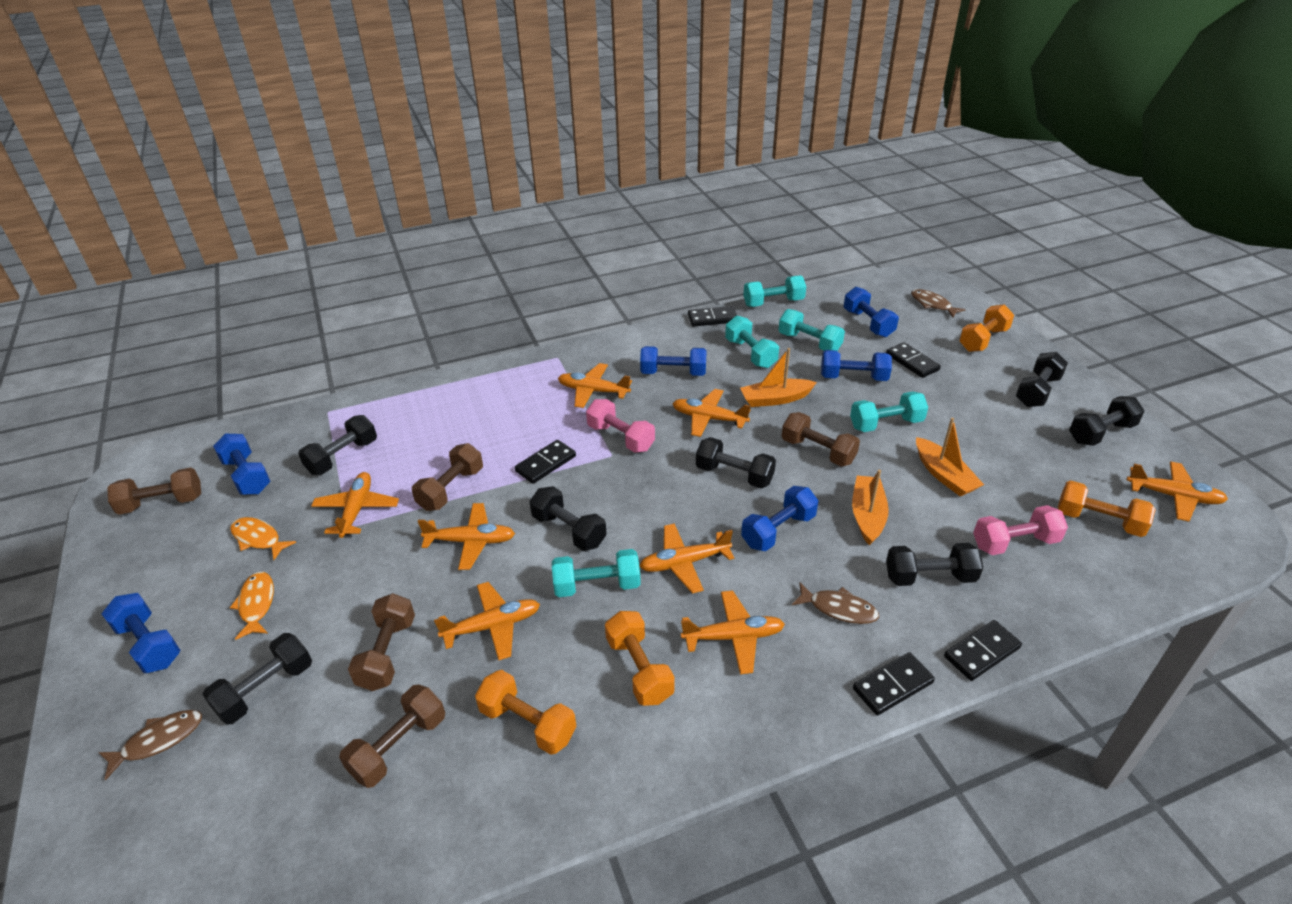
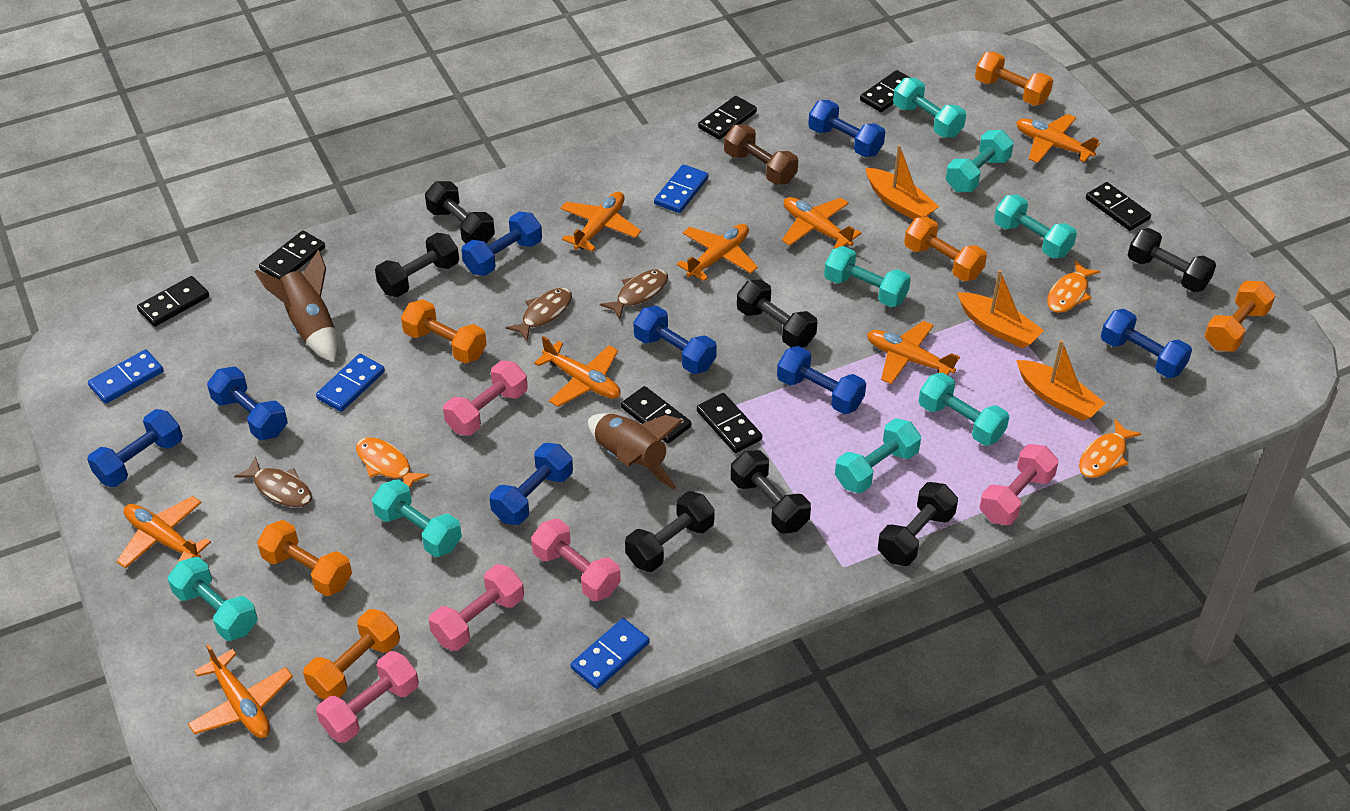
black domino: [515,440,576,484] [688,306,737,327] [853,652,935,715] [886,342,941,378] [944,620,1022,681] = 5 -> [137,276,209,327] [259,231,325,279] [621,386,691,444] [697,393,762,453] [698,96,757,140] [860,70,910,112] [1086,182,1151,231] = 7
blue domino: none = 0 -> [88,350,164,404] [316,354,385,412] [571,618,649,689] [654,164,708,213] = 4
blue dumbbell: [102,593,180,673] [213,434,270,495] [640,346,707,376] [741,486,818,551] [821,350,892,381] [844,287,899,337] = 6 -> [87,409,183,487] [207,367,288,440] [461,211,542,276] [490,443,573,525] [634,306,717,374] [777,346,866,414] [808,100,885,157] [1101,309,1192,378] = 8
brown dumbbell: [107,468,201,514] [339,685,445,788] [348,593,415,691] [412,443,483,511] [782,412,860,466] = 5 -> [724,124,798,185] = 1
brown rocket: none = 0 -> [255,249,337,362] [588,414,684,490] = 2
orange dumbbell: [475,670,577,755] [605,611,675,706] [959,304,1014,352] [1058,481,1156,537] = 4 -> [257,520,352,596] [303,609,400,700] [401,299,487,364] [904,217,987,281] [975,52,1053,106] [1204,281,1275,352] = 6
orange fish: [230,517,296,560] [230,572,274,640] = 2 -> [356,437,429,489] [1047,260,1100,313] [1079,419,1141,478] = 3
pink dumbbell: [586,399,655,453] [973,505,1068,555] = 2 -> [316,651,419,743] [429,564,524,651] [443,361,528,436] [531,519,621,601] [980,444,1059,525] = 5
turquoise dumbbell: [552,549,641,597] [725,316,779,368] [743,275,806,307] [778,309,845,351] [850,391,928,432] = 5 -> [168,557,258,641] [372,479,462,557] [824,246,911,307] [835,418,921,493] [893,78,966,138] [919,373,1009,446] [946,130,1014,192] [994,195,1077,259] = 8

